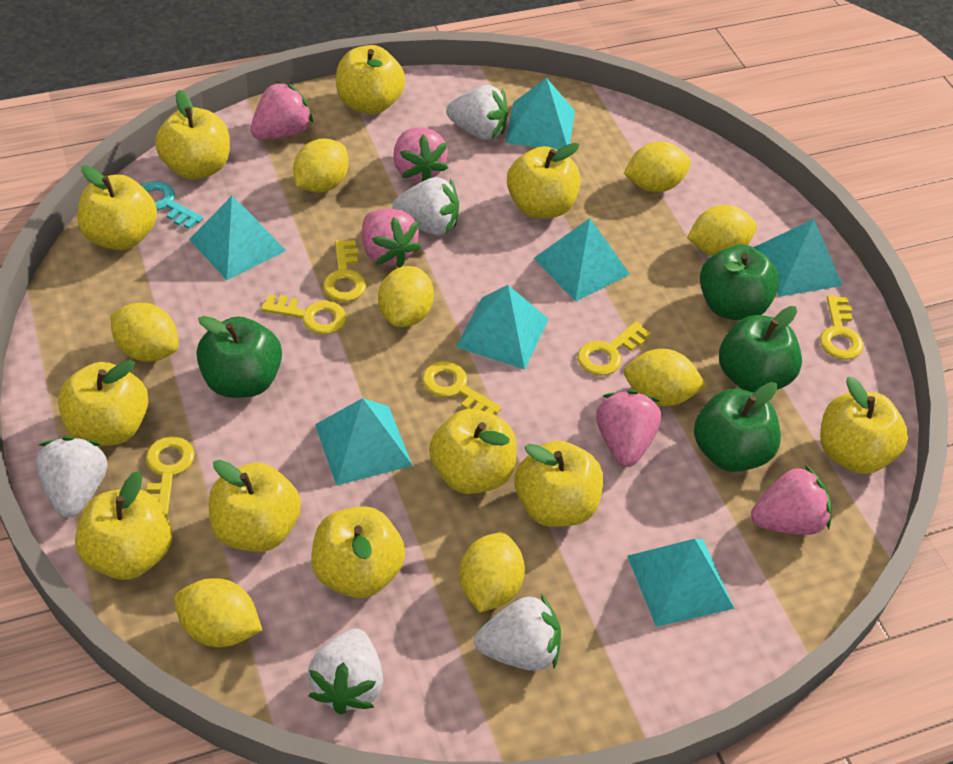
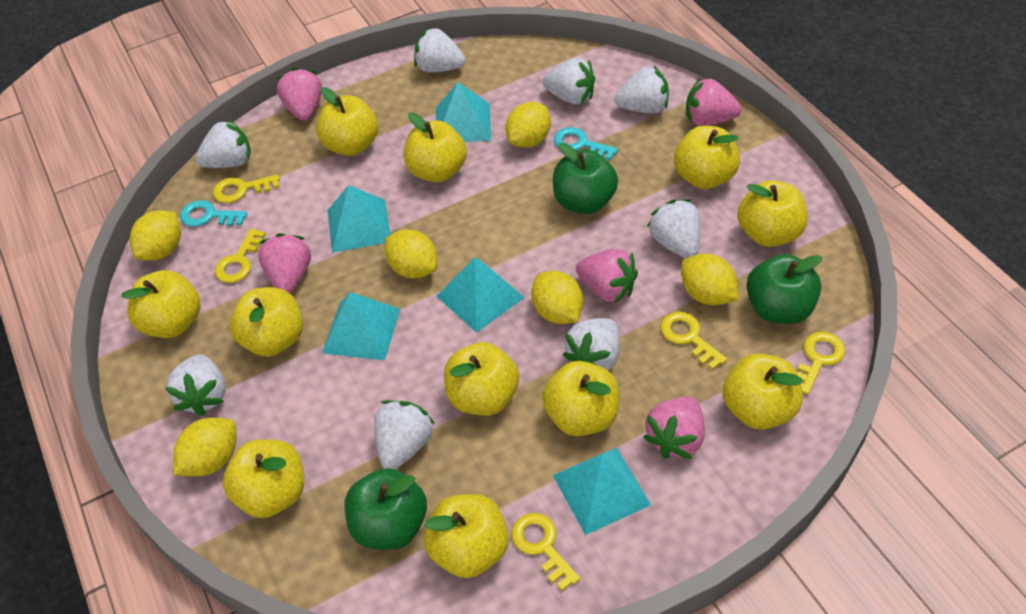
green apple: [196,316,282,398] [694,382,781,472] [700,245,779,321] [719,306,802,393] = 4 -> [345,468,427,550] [553,143,618,214] [746,254,823,324] = 3
turquoise key: [141,181,203,229] = 1 -> [180,200,248,227] [554,127,618,160] = 2
turquoise pyramid: [189,196,286,280] [315,398,413,486] [456,285,549,370] [505,78,575,150] [534,218,630,302] [627,539,734,627] [753,219,843,297] = 7 -> [322,292,400,360] [327,185,391,253] [436,82,491,142] [436,257,525,333] [553,447,651,535] = 5
white strawberry: [36,436,107,518] [307,629,383,715] [392,177,459,235] [446,85,508,140] [474,594,561,671] = 5 -> [165,354,226,416] [195,119,251,168] [374,400,435,469] [414,27,465,73] [542,58,595,104] [563,318,620,370] [614,66,669,113] [647,199,700,258] = 8
yellow key: [145,436,194,515] [261,294,346,335] [323,240,366,302] [422,361,501,414] [578,321,651,376] [820,295,863,360] = 6 -> [213,174,280,203] [215,228,266,283] [511,513,580,591] [660,312,727,370] [796,332,845,395] = 5
yellow lemon: [111,303,179,362] [174,578,262,647] [293,138,349,193] [378,266,434,327] [459,532,525,612] [624,142,691,192] [624,349,707,406] [687,205,757,256] = 8 -> [130,210,181,261] [173,417,236,477] [385,230,437,278] [506,102,551,148] [531,271,583,324] [681,254,739,305] = 6

